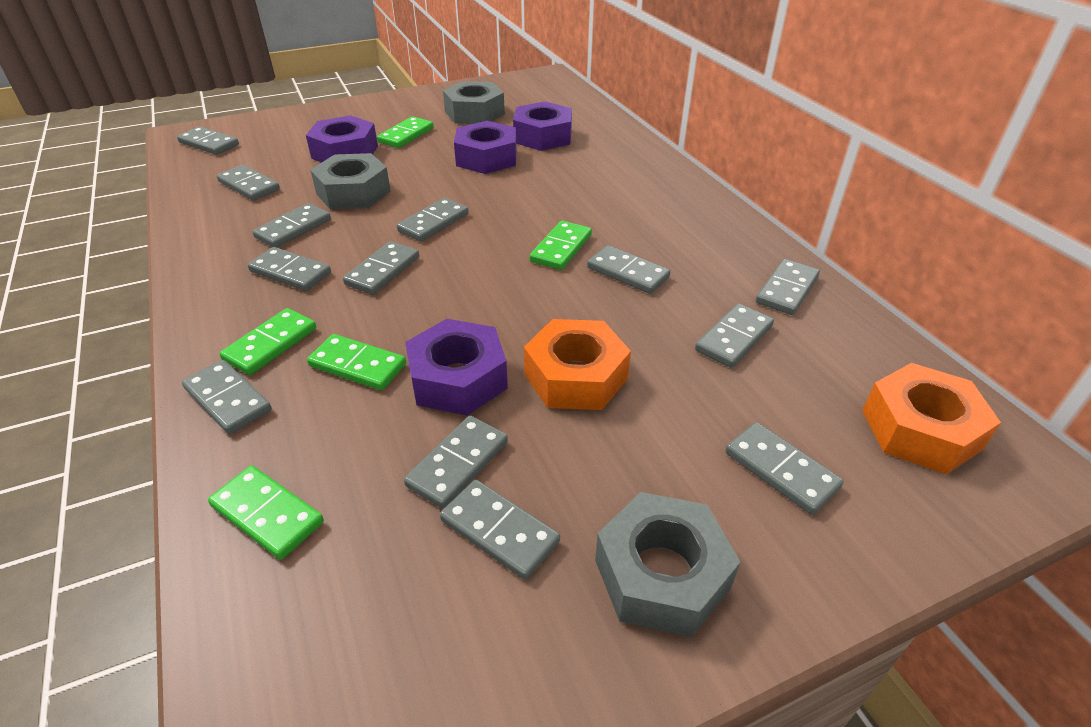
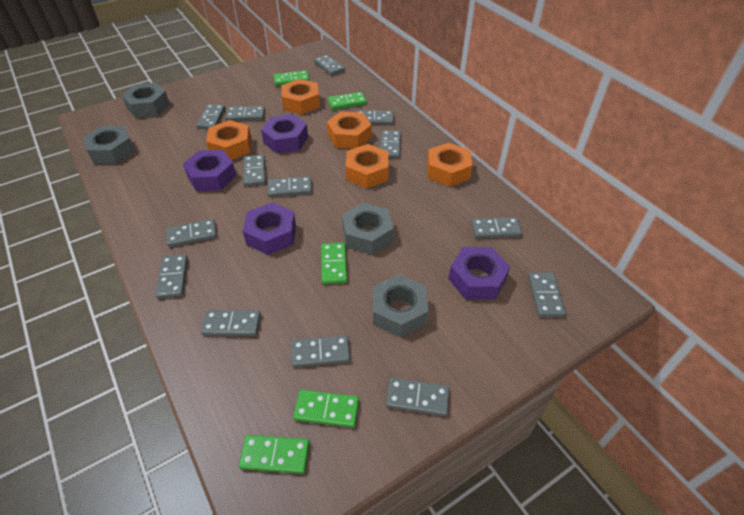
grey domino: [177,126,239,155] [182,360,272,434] [217,165,280,201] [248,247,331,291] [252,203,331,247] [343,241,419,295] [397,198,469,242] [404,416,508,509] [440,480,560,580] [587,245,670,294] [695,303,774,368] [725,422,844,515] [756,259,820,315] = 13 -> [155,254,188,299] [166,219,217,247] [196,104,225,129] [201,310,261,336] [225,106,265,121] [243,155,266,186] [267,176,312,197] [292,335,350,367] [314,55,345,76] [356,110,393,125] [380,130,401,158] [386,378,450,416] [471,217,522,238] [528,272,566,317] = 14
grey nut: [310,153,391,210] [443,81,505,124] [595,492,740,637] = 3 -> [83,126,135,164] [121,83,170,118] [342,203,394,255] [373,274,429,338] = 4
orange nut: [524,319,631,410] [862,363,1001,474] = 2 -> [206,120,252,160] [281,79,320,114] [327,111,372,149] [346,144,389,188] [427,143,473,187] = 5

